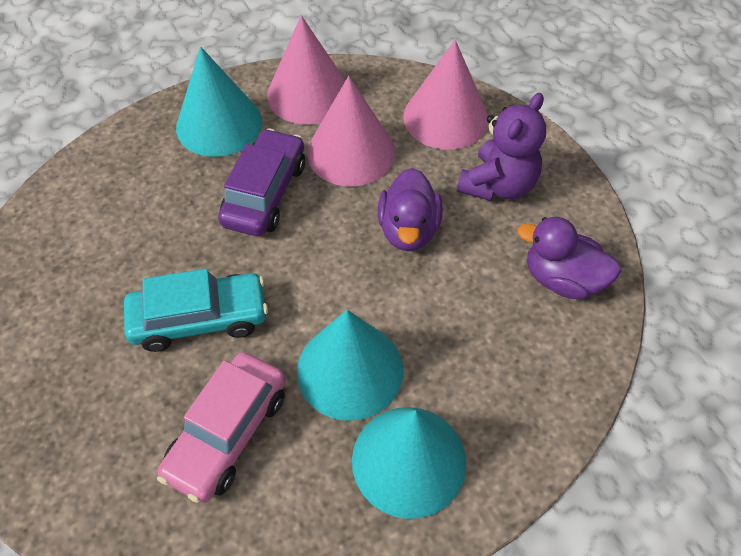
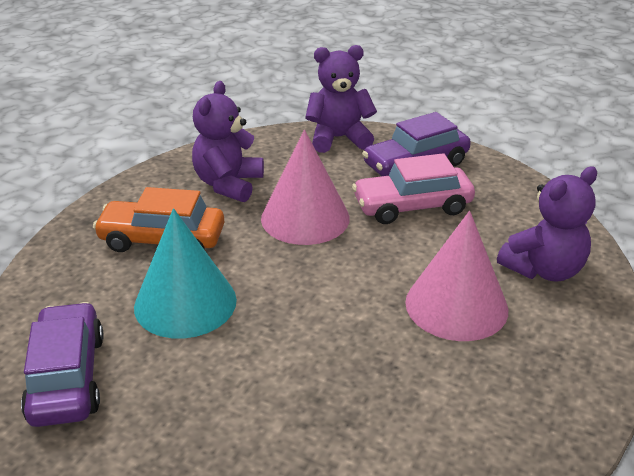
orange car: none = 0 -> [93,187,224,252] = 1
pink cone: [267,15,346,124] [307,76,395,187] [403,40,488,150] = 3 -> [261,130,350,245] [405,211,508,341] = 2
purple car: [218,128,305,236] = 1 -> [21,302,104,427] [362,112,471,176] = 2
purple duck: [378,168,443,251] [517,217,621,300] = 2 -> none = 0
purple teddy bear: [457,93,546,201] = 1 -> [192,81,264,202] [305,45,377,153] [497,166,597,282] = 3
turquoise car: [124,269,268,352] = 1 -> none = 0
turquoise cone: [176,47,262,157] [297,310,404,421] [352,407,466,519] = 3 -> [134,208,237,339] = 1

